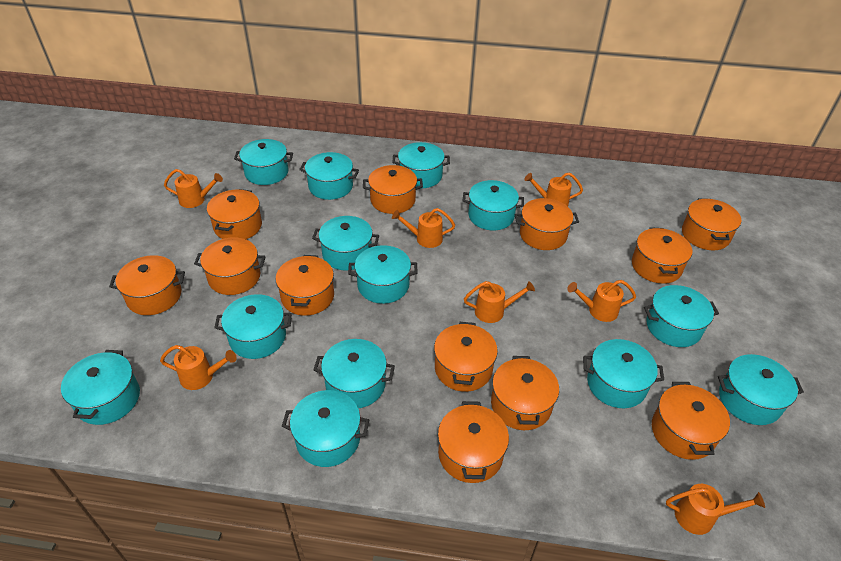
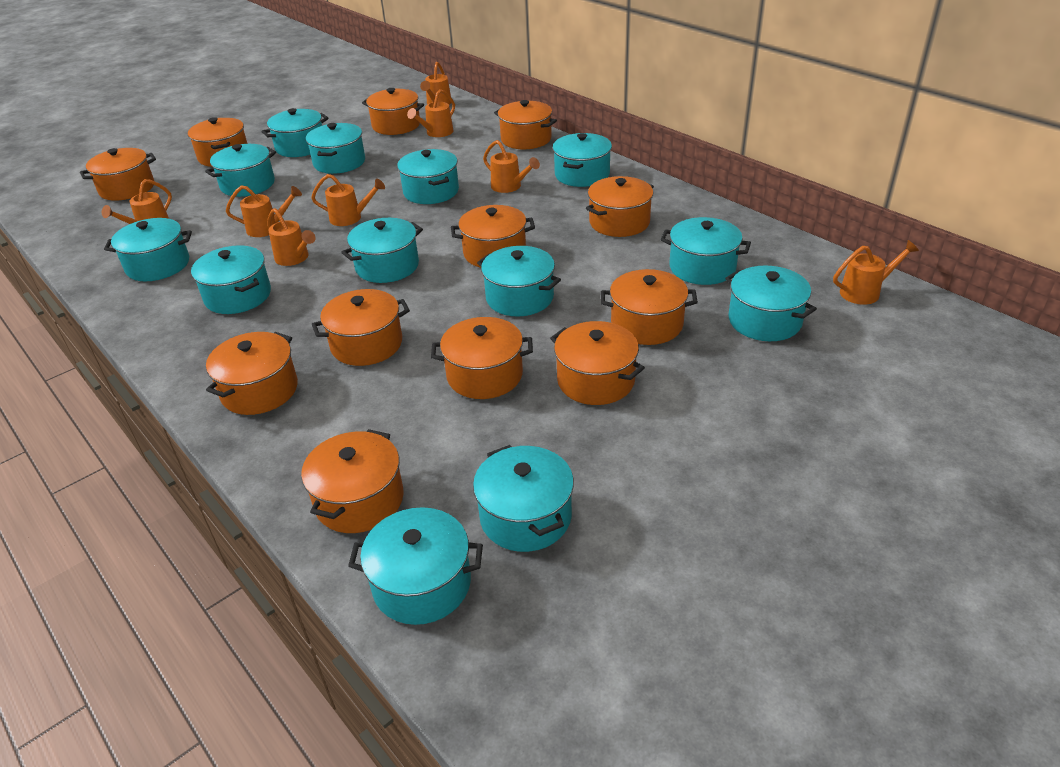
orange watering can: [160,345,237,390] [164,169,223,208] [392,208,455,248] [464,281,535,323] [524,173,583,206] [567,280,636,322] [666,484,765,535] = 7 -> [102,179,172,224] [226,185,302,237] [267,208,315,266] [311,174,385,226] [407,89,455,137] [420,62,451,104] [483,140,540,193] [833,240,919,305] = 8

